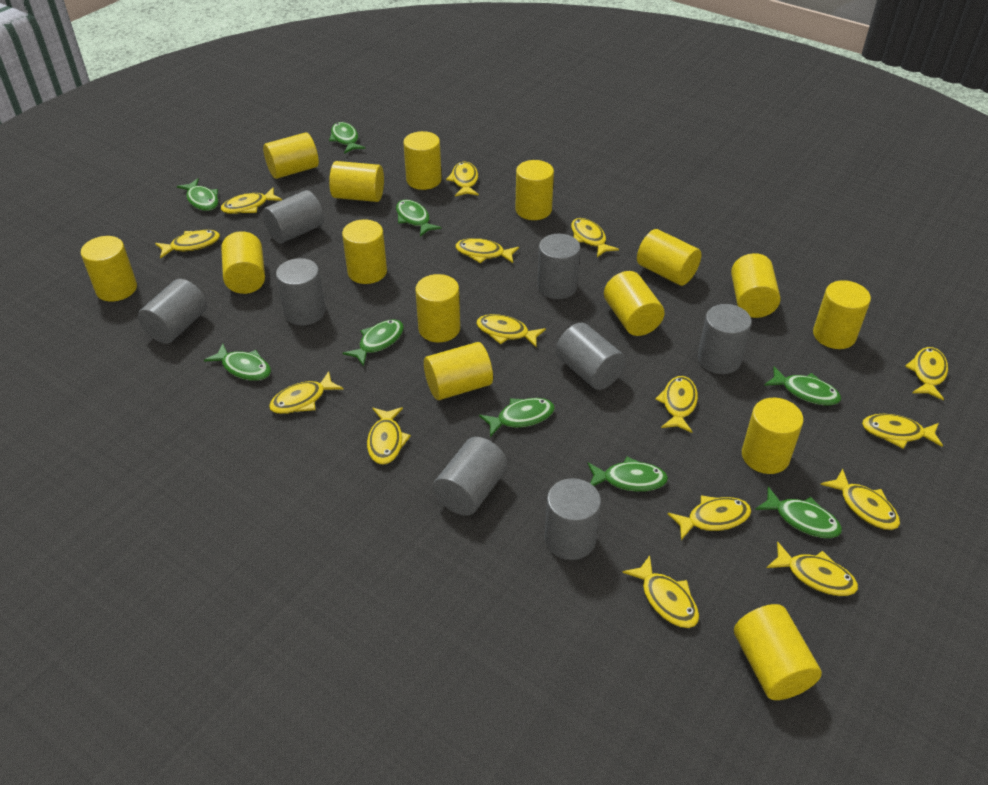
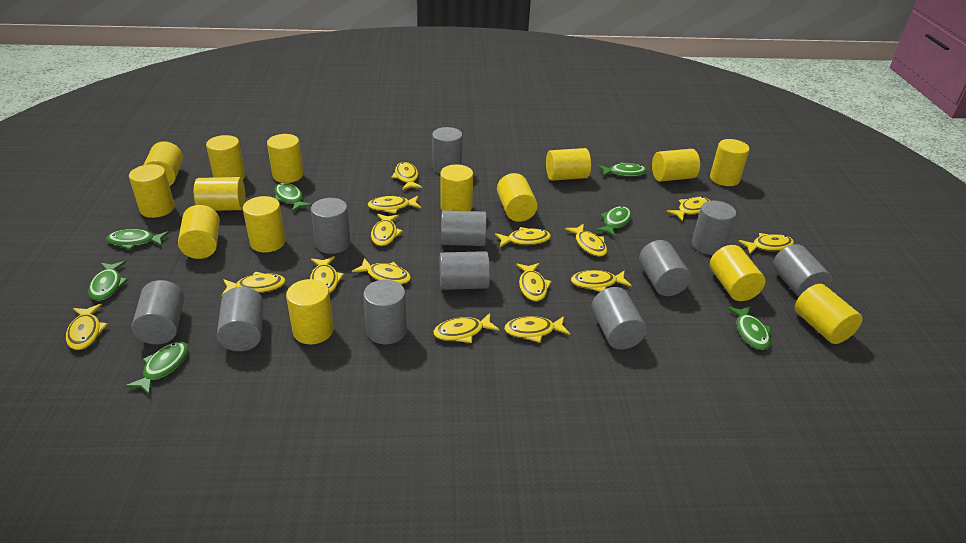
green fish: [177,178,218,211] [204,343,271,381] [329,122,366,154] [343,319,404,366] [396,200,442,236] [479,398,555,437] [588,457,668,492] [755,487,842,538] [764,366,841,405] = 9 -> [88,261,128,301] [106,229,169,250] [125,341,189,395] [275,183,312,212] [595,206,632,237] [598,162,647,177] [727,306,771,350] = 7
grey cylinder: [138,279,207,344] [262,190,324,244] [276,258,325,325] [433,437,508,516] [537,234,580,299] [545,478,601,560] [556,323,626,390] [698,304,752,374] = 8 -> [132,280,184,344] [217,287,264,351] [311,198,351,254] [363,280,407,344] [432,127,462,173] [440,251,490,290] [441,210,487,246] [591,287,647,350] [639,240,691,296] [692,201,736,255] [773,244,832,297] = 11

